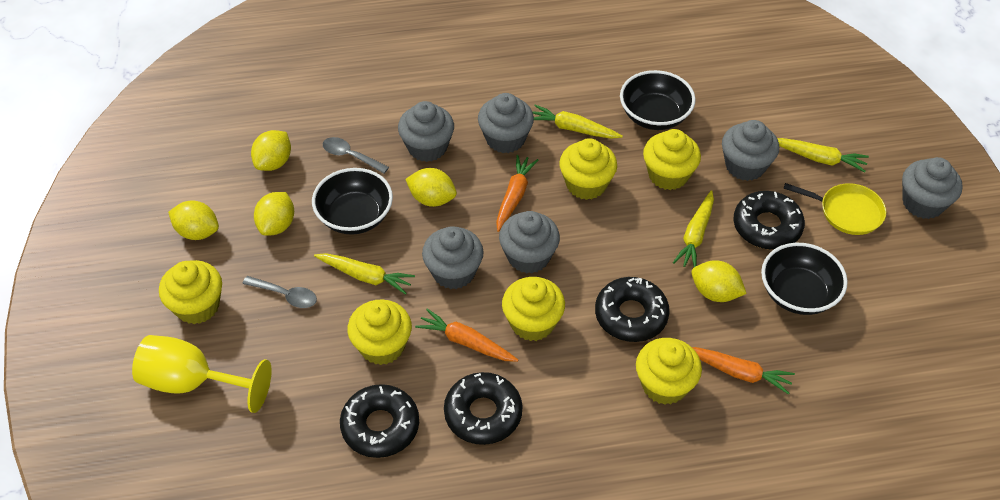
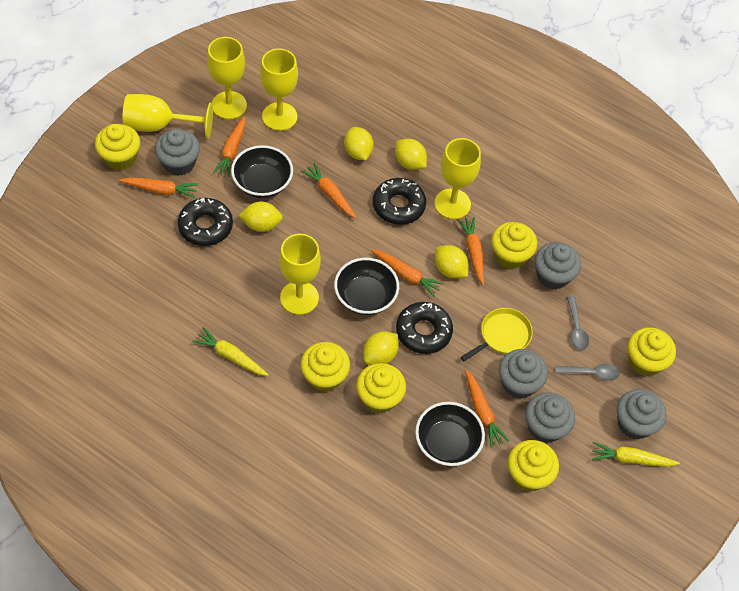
black donut: [340,384,419,458] [444,372,523,445] [595,277,670,342] [733,191,805,250] = 4 -> [178,198,233,246] [373,178,426,225] [396,302,453,354] = 3
grey cupcake: [398,101,454,162] [422,226,484,289] [478,93,534,153] [499,211,560,274] [722,120,779,181] [902,157,963,219] = 6 -> [155,129,200,176] [499,349,548,399] [525,392,575,443] [535,242,581,289] [617,389,666,440] = 5
orange carrot: [415,309,518,362] [496,155,538,232] [692,347,795,394] = 3 -> [119,178,198,199] [213,116,246,177] [301,163,357,219] [371,249,444,297] [457,217,484,285] [465,370,509,448] = 6
yellow carrot: [314,253,415,295] [532,105,623,139] [673,190,714,267] [777,138,869,172] = 4 -> [192,327,269,376] [592,442,680,467] = 2
yellow goblet: [132,335,272,413] = 1 -> [123,94,213,139] [207,37,247,119] [260,48,298,131] [279,234,321,315] [434,138,481,219] = 5

